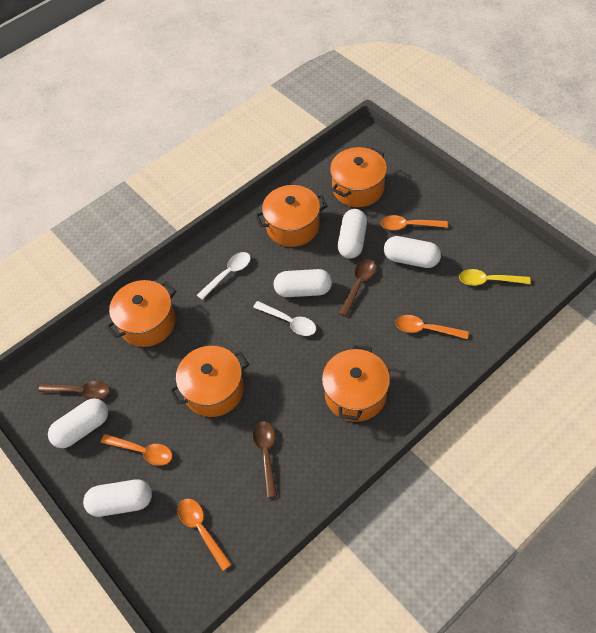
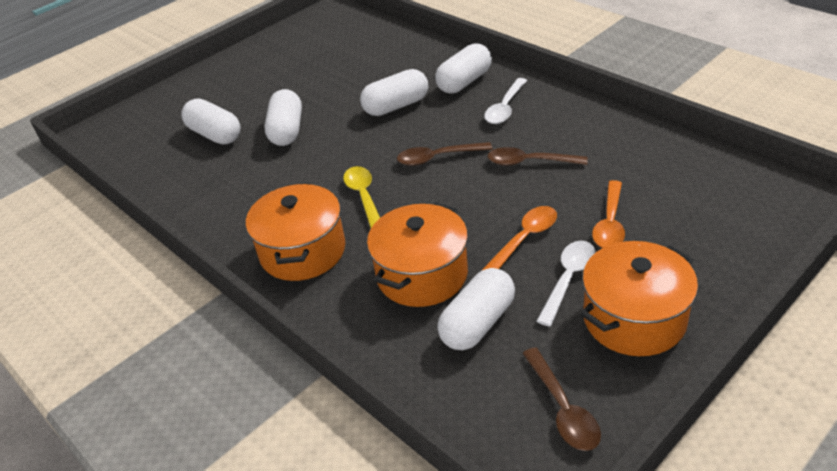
orange pot: [106,280,176,347] [169,346,249,417] [255,185,327,247] [322,345,390,422] [330,147,387,207] = 5 -> [246,183,345,281] [367,203,468,307] [580,241,698,356] = 3
orange spoon: [101,434,173,466] [178,499,232,571] [381,215,448,230] [395,315,469,339] = 4 -> [481,206,557,271] [592,180,625,248] = 2

